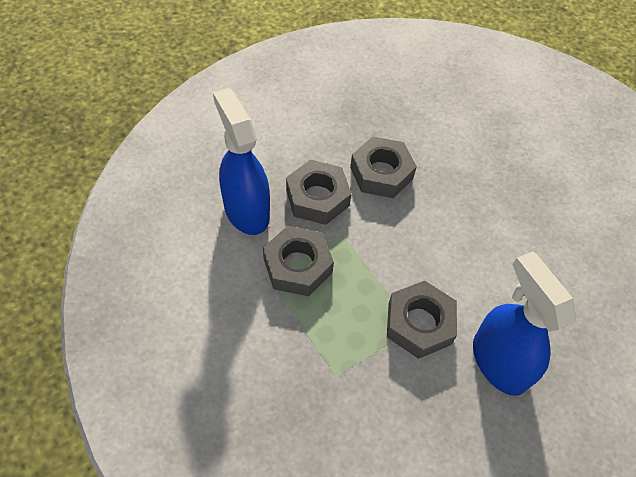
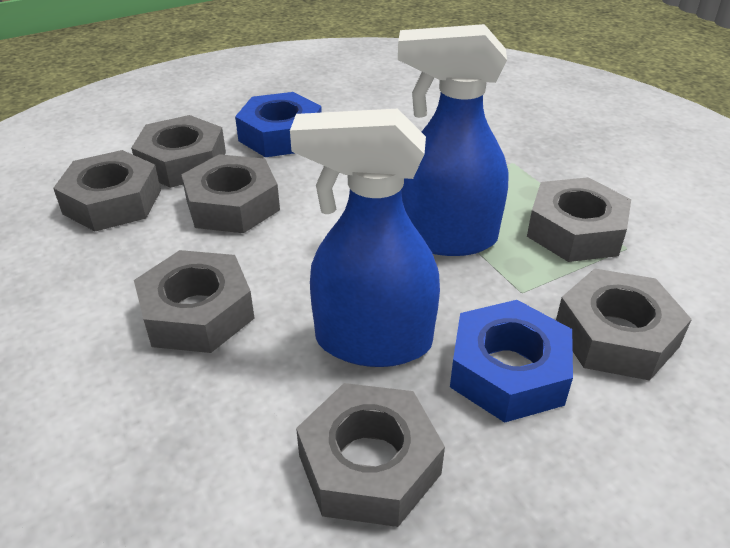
blue nut: none = 0 -> [235,92,322,157] [450,300,573,423] = 2
grey nut: [263,226,334,296] [286,160,351,225] [350,137,417,198] [387,281,457,359] = 4 -> [53,150,161,231] [131,115,226,188] [134,250,254,353] [181,154,280,233] [296,383,445,527] [527,177,631,262] [556,268,692,381] = 7

